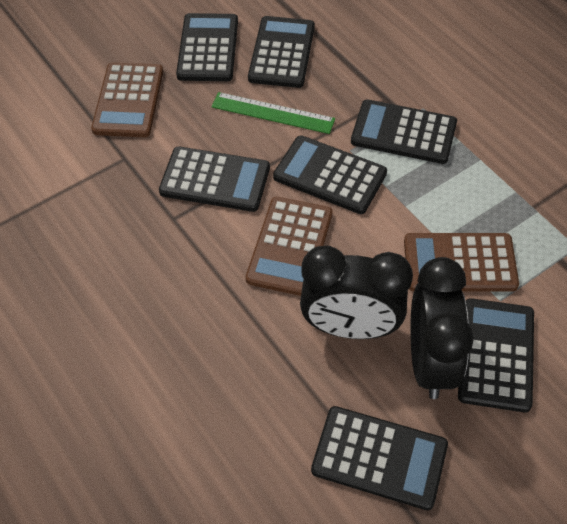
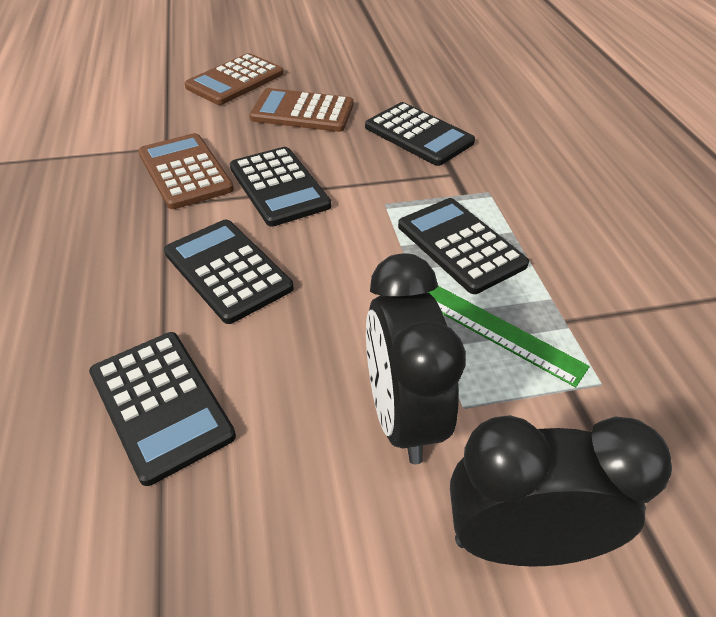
black calculator: [159,147,270,212] [176,13,238,81] [248,16,315,88] [273,135,387,214] [311,406,448,510] [351,99,457,164] [458,298,534,413] = 7 -> [89,332,236,486] [164,220,293,324] [230,147,331,227] [365,102,475,166] [398,198,529,294] = 5

